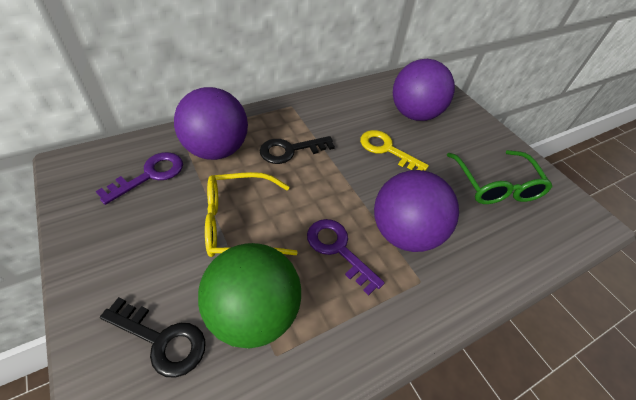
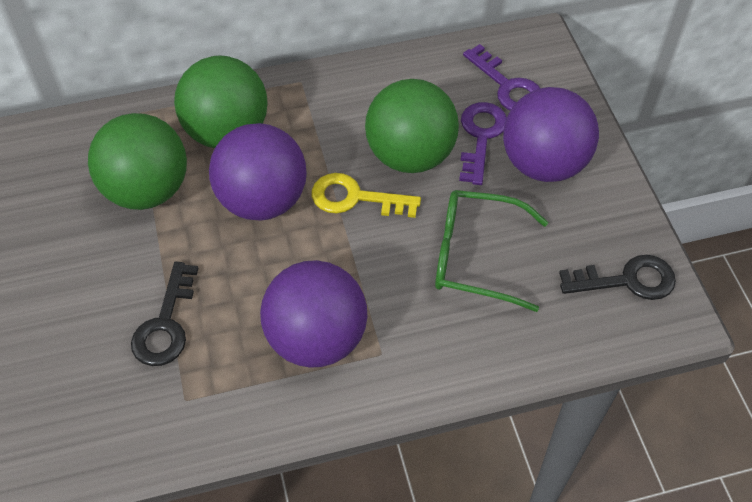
green ball: [198,243,301,349] = 1 -> [88,113,187,210] [174,56,268,148] [365,79,459,173] = 3
yellow glasses: [205,172,297,257] = 1 -> none = 0

